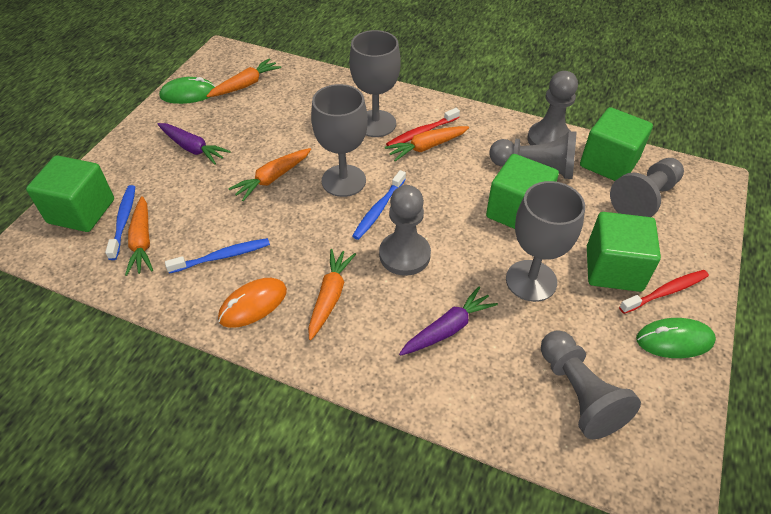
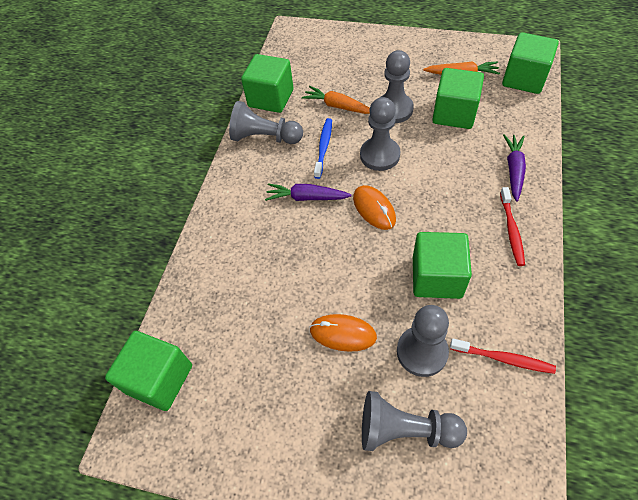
blue toothbrush: [105,185,135,260] [165,238,270,274] [352,170,406,240] = 3 -> [314,118,332,179] = 1
green cube: [26,156,114,232] [486,154,559,229] [580,107,653,181] [587,212,661,292] = 4 -> [105,331,192,411] [241,54,293,113] [413,232,472,299] [432,68,484,129] [502,32,559,94] = 5
green mouse: [159,77,215,104] [636,318,716,358] = 2 -> none = 0
grey goblet: [311,84,368,197] [349,30,400,137] [506,181,585,302] = 3 -> none = 0
orange carrot: [125,196,153,276] [207,58,281,97] [228,148,311,201] [308,249,356,340] [385,126,469,161] = 5 -> [302,86,370,114] [423,62,500,75] = 2
orange mouse: [218,278,287,328] = 1 -> [310,314,377,352] [353,185,396,230] = 2

